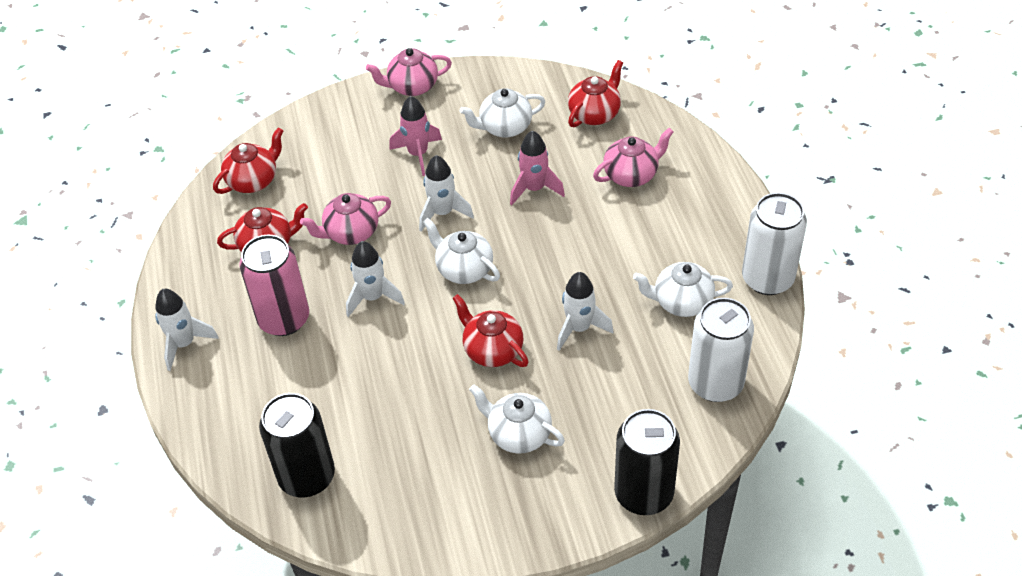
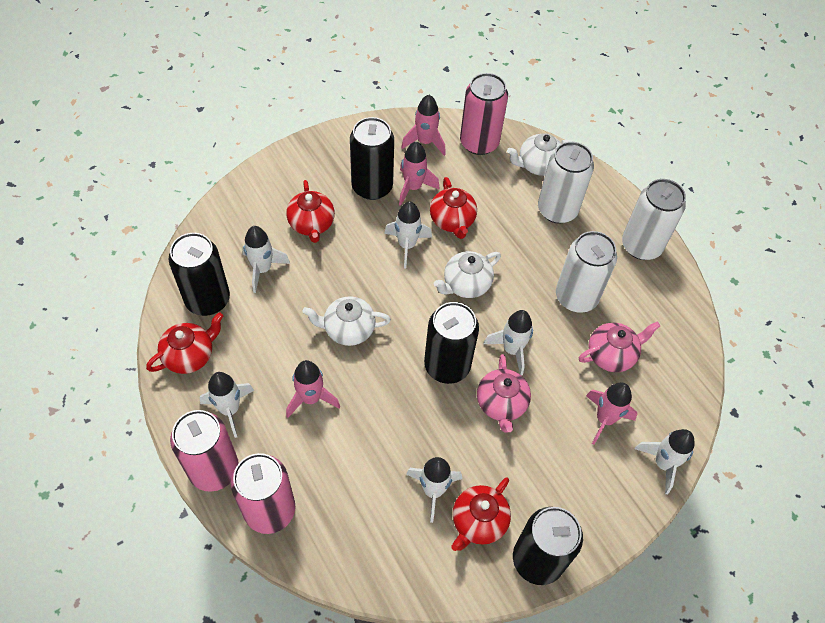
black can: [259,393,335,497] [614,409,680,515] = 2 -> [168,233,230,316] [350,117,394,200] [424,302,479,384] [513,507,583,585] = 4
pink can: [240,235,309,336] = 1 -> [170,410,239,492] [231,453,295,534] [460,73,508,155] = 3
pink rocket: [389,96,442,176] [510,130,565,205] = 2 -> [286,360,340,418] [399,141,440,206] [401,95,446,156] [586,383,637,445] = 4
pink teapot: [300,193,391,245] [366,48,452,96] [593,128,674,187] = 3 -> [477,354,531,433] [579,321,660,372] = 2
white can: [688,298,754,402] [742,193,807,295] = 2 -> [538,142,594,224] [556,231,617,313] [622,179,686,260] = 3
white rocket: [155,289,219,371] [346,241,405,317] [419,155,474,232] [557,272,614,351] = 4 -> [200,372,254,438] [242,226,290,293] [384,201,432,269] [406,457,462,523] [483,310,533,376] [634,429,695,494] = 6
white teapot: [423,218,500,284] [460,88,546,137] [469,384,565,454] [633,262,733,317] = 4 -> [302,296,391,346] [434,251,501,298] [507,133,574,176] = 3

